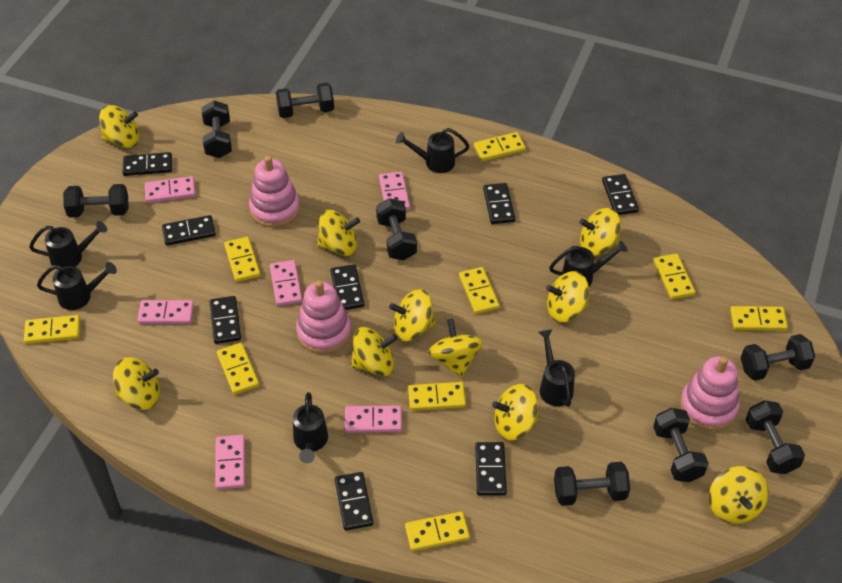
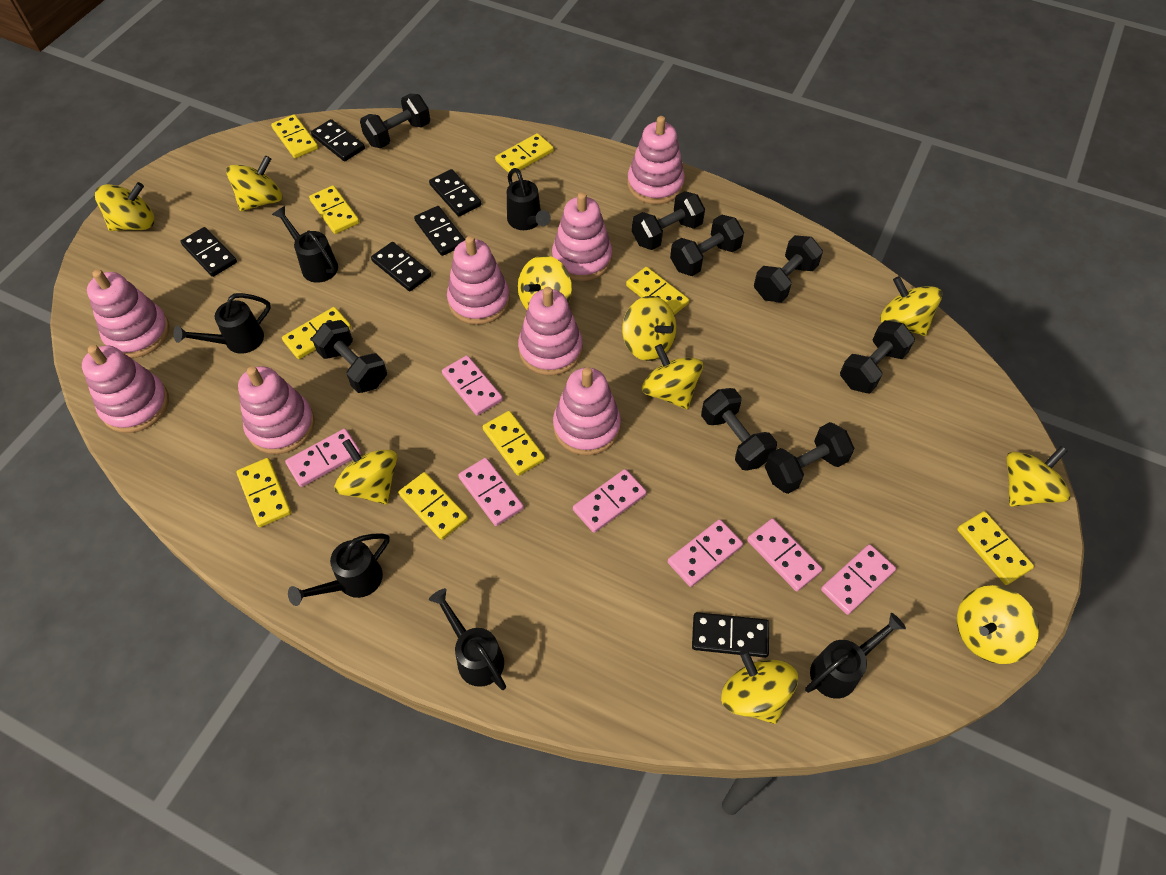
black domino: [123,152,172,176] [162,215,216,246] [210,296,241,344] [330,264,364,310] [335,472,373,531] [475,442,507,496] [483,183,515,224] [602,174,639,215] = 8 -> [180,227,237,277] [311,119,365,161] [371,242,431,291] [414,206,465,256] [429,169,482,216] [692,612,769,658] = 6
pink domino: [138,300,194,324] [145,176,196,203] [215,435,245,489] [270,260,302,306] [345,406,402,433] [379,172,410,210] = 6 -> [285,429,361,487] [442,355,503,416] [458,458,524,526] [573,469,647,533] [668,519,743,587] [747,519,823,591] [821,544,896,615] = 7
pink stacking toy: [249,156,300,227] [296,280,351,354] [680,356,740,431] = 3 -> [82,345,169,433] [87,269,170,358] [238,366,315,454] [447,236,510,325] [518,287,583,375] [552,192,612,281] [553,367,621,455] [627,116,685,204] = 8

